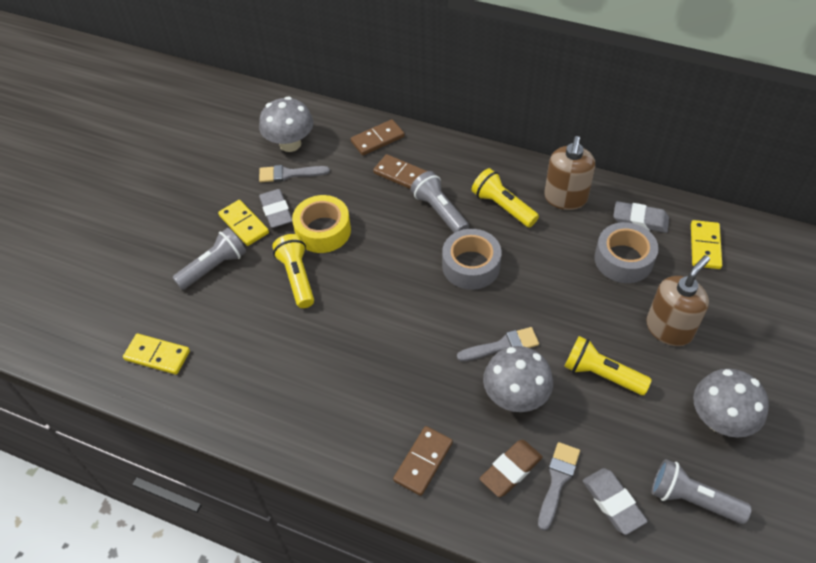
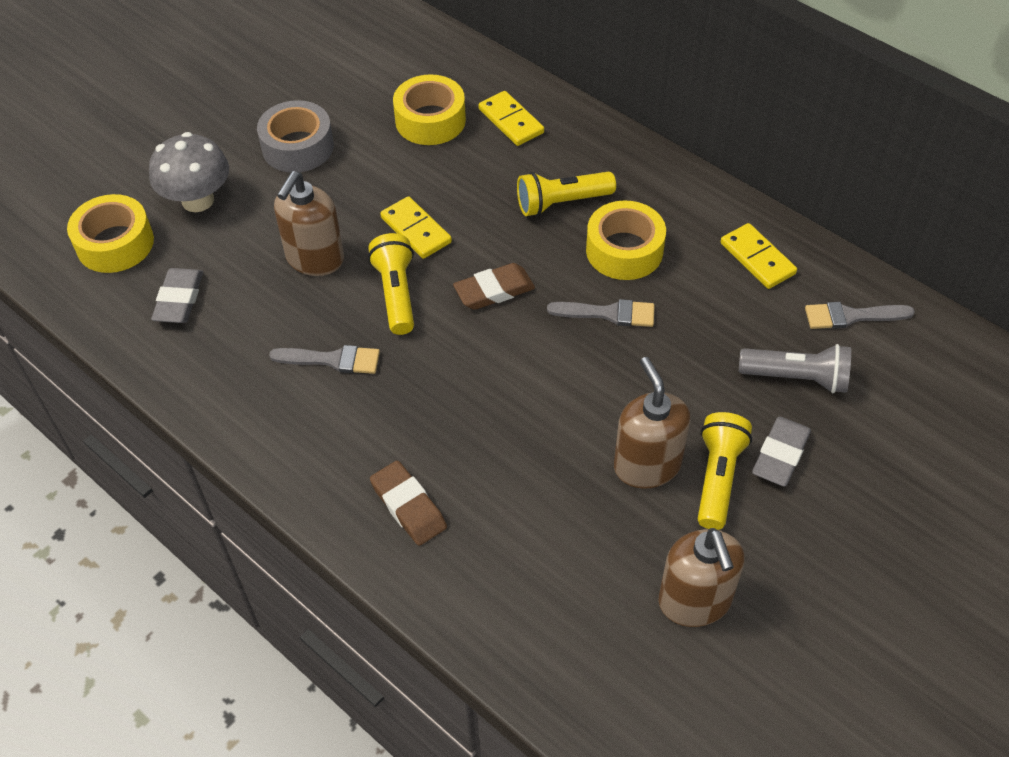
brown domino: [351,119,405,155] [373,154,427,189] [393,426,453,496] = 3 -> none = 0
brown eraser: [480,440,543,497] = 1 -> [370,461,447,546] [453,263,535,310] = 2
brown soap dispenser: [544,136,595,210] [646,255,710,346] = 2 -> [274,171,344,276] [614,357,690,489] [658,528,745,627] = 3
grey eraser: [259,189,292,228] [583,468,648,535] [613,201,669,233] = 3 -> [151,268,203,323] [752,417,811,487] = 2
grey flashlight: [172,228,246,290] [411,171,469,233] [652,459,752,524] = 3 -> [739,344,851,393] = 1
grey mushroom: [259,97,314,152] [483,346,553,412] [693,369,769,438] = 3 -> [149,132,229,212] = 1
grey tape: [442,229,502,290] [594,222,659,283] = 2 -> [257,100,334,172] = 1
yellow tape: [292,195,351,253] = 1 -> [67,194,154,273] [393,74,466,145] [586,200,666,280] = 3

